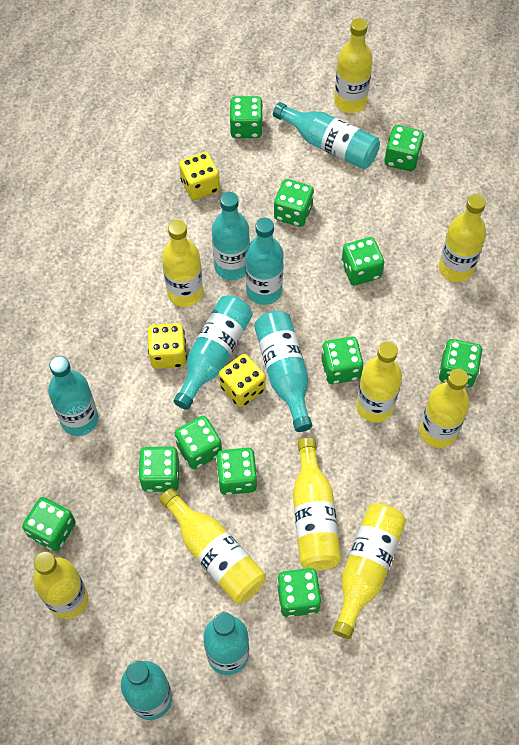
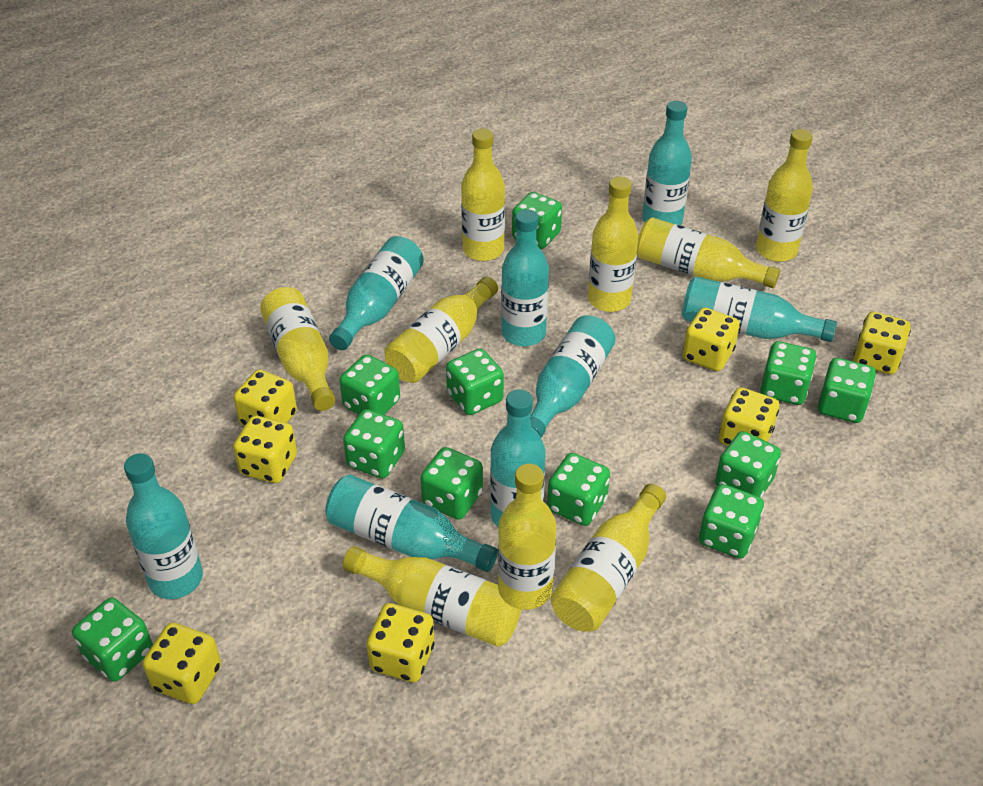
yellow dice: [148,323,187,369] [179,152,220,200] [219,354,266,407] = 3 -> [143,623,221,704] [233,369,297,426] [233,415,297,483] [366,603,435,682] [682,308,740,371] [719,387,779,446] [853,312,911,375] = 7

